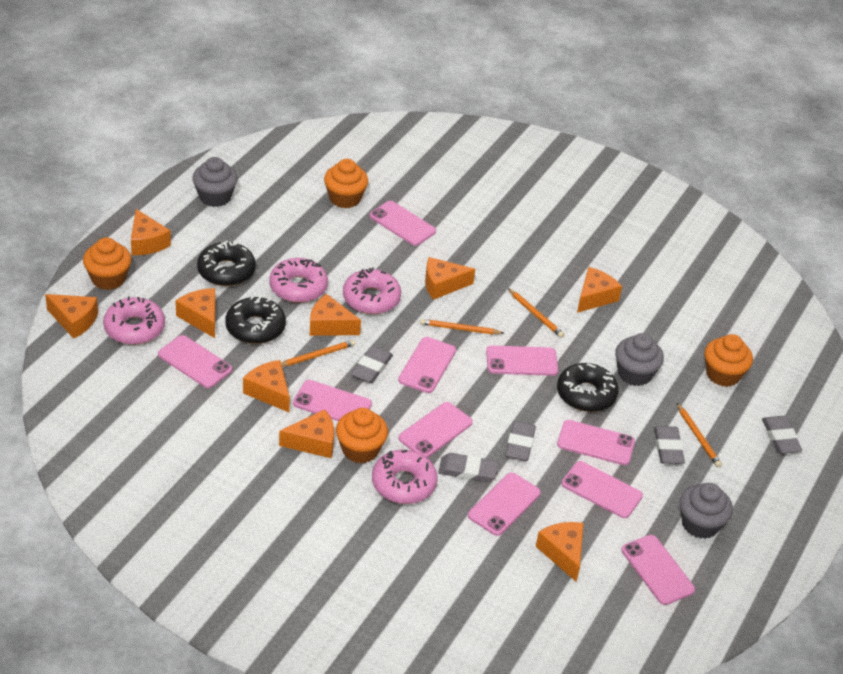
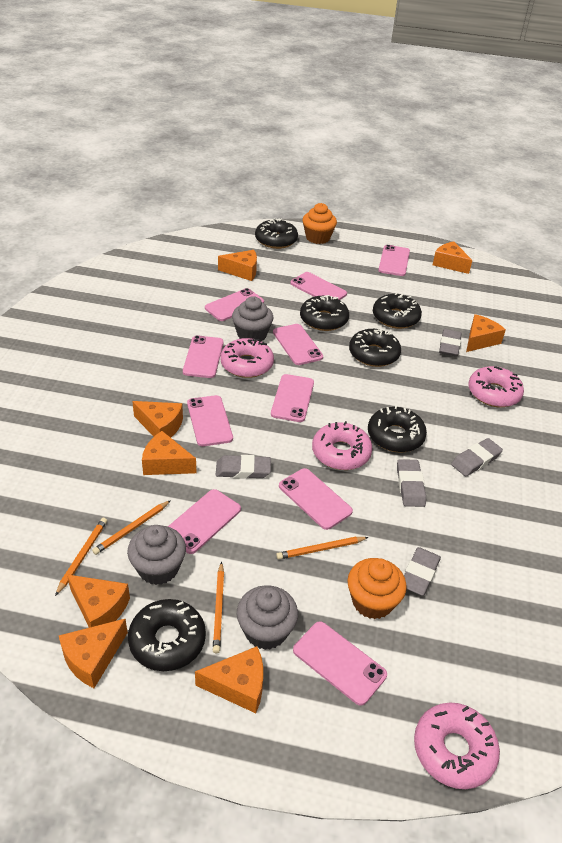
black donut: [197,241,256,286] [225,296,286,344] [557,363,619,412] = 3 -> [128,599,206,671] [255,218,298,249] [300,295,349,331] [349,329,401,367] [368,405,427,453] [373,293,422,329] = 6
orange cheese: [45,294,98,339] [131,209,171,255] [176,288,215,338] [243,360,290,412] [279,410,334,458] [310,294,361,336] [425,257,475,300] [536,522,584,582] [577,267,622,313] = 9 -> [59,619,128,688] [67,574,130,628] [132,401,183,437] [142,431,196,475] [195,646,263,713] [218,250,257,281] [433,241,473,274] [466,314,506,352] = 8
orange cupcake: [83,237,132,290] [324,159,368,208] [336,408,388,463] [705,334,753,387] = 4 -> [303,203,337,244] [347,558,407,619] = 2

